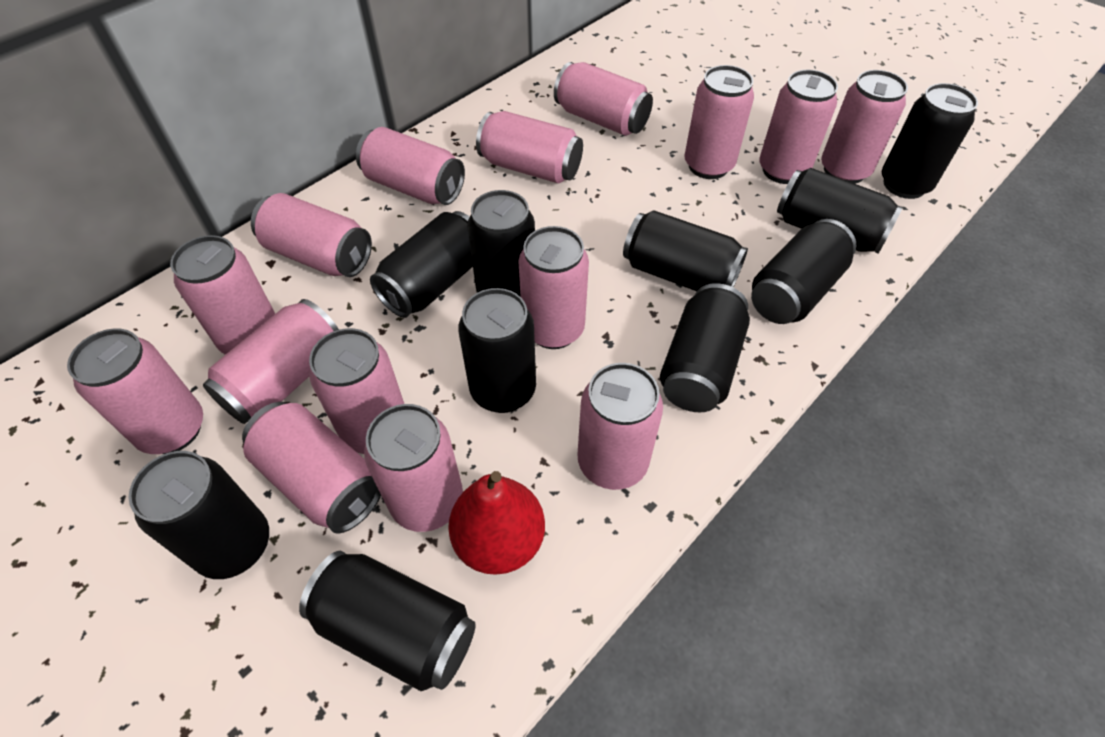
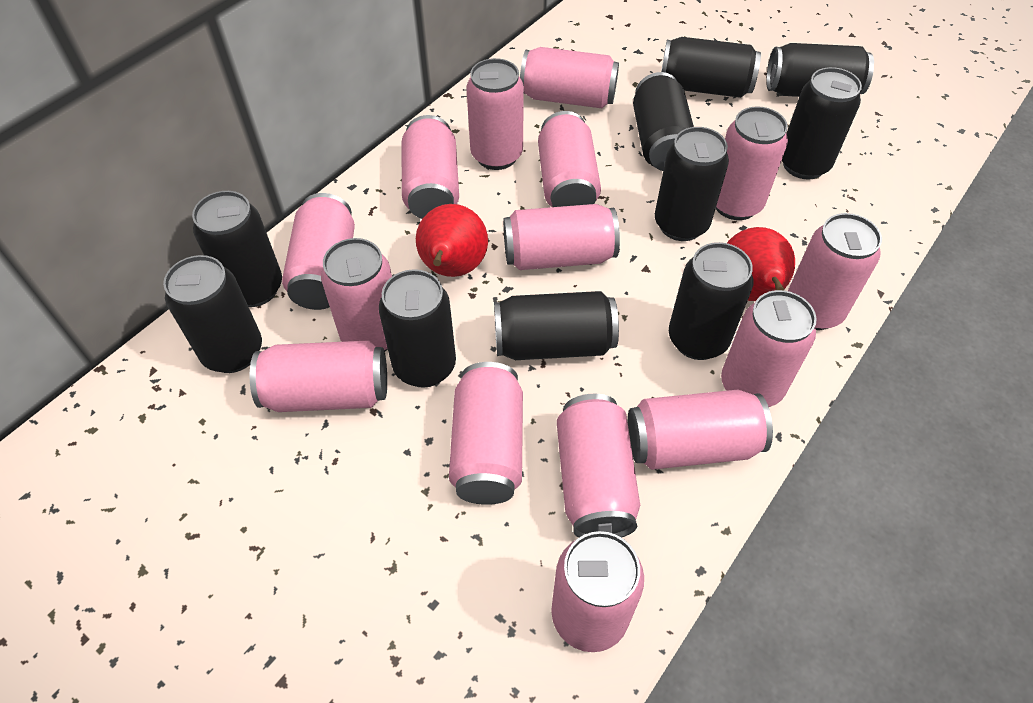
red pear: [448,471,545,575] = 1 -> [416,204,488,277] [727,227,795,301] = 2

